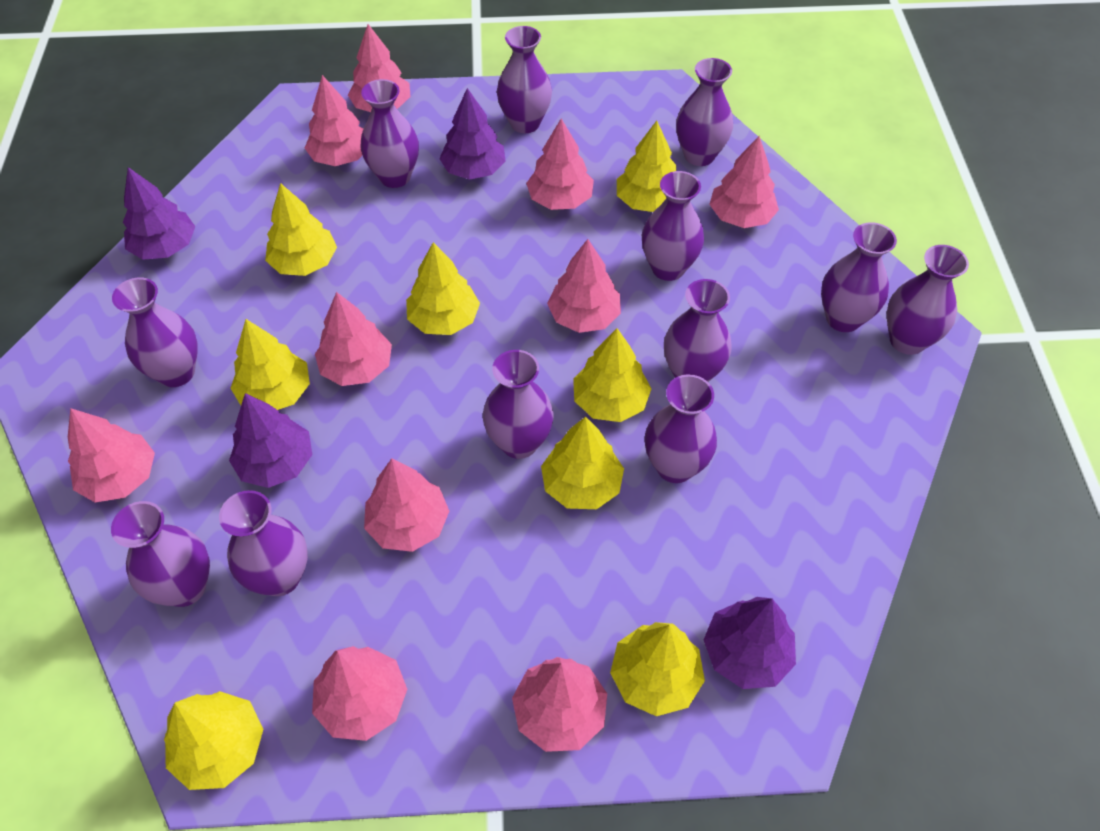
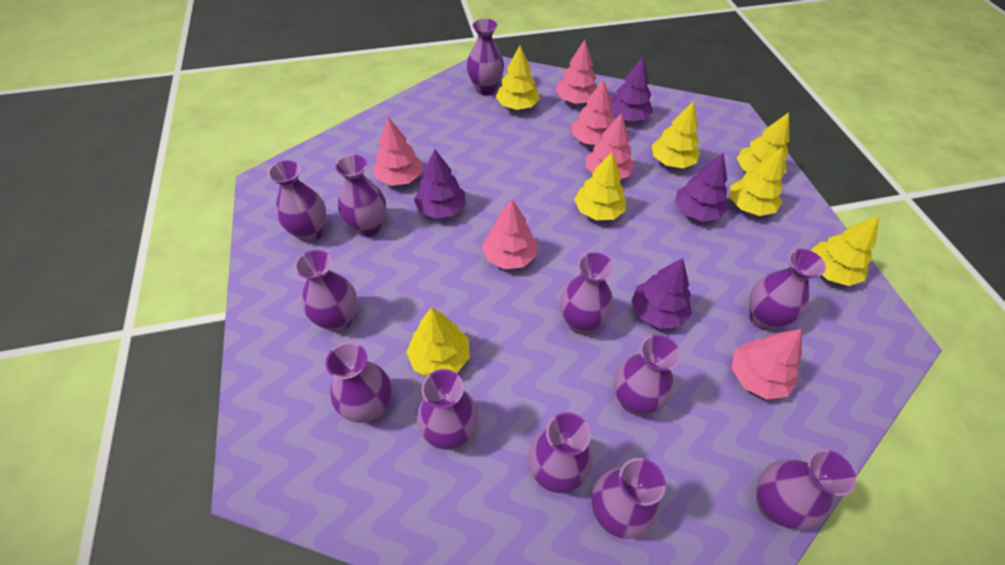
pink tree: [68,408,155,503] [305,75,363,166] [312,646,407,741] [315,292,392,386] [348,24,411,112] [364,458,449,552] [512,657,607,752] [526,118,594,210] [547,239,621,333] [709,136,779,228] = 10 -> [373,117,422,186] [482,199,537,269] [556,40,597,104] [572,79,614,145] [586,113,635,179] [731,329,802,399] = 6
yellow tree: [164,691,263,790] [230,319,310,410] [265,183,337,276] [406,242,480,335] [541,416,624,509] [573,328,651,422] [610,622,705,716] [617,121,676,212] = 8 -> [406,308,470,376] [496,45,540,110] [574,152,626,220] [652,101,700,168] [730,147,784,216] [737,112,789,174] [810,216,879,286] = 7

